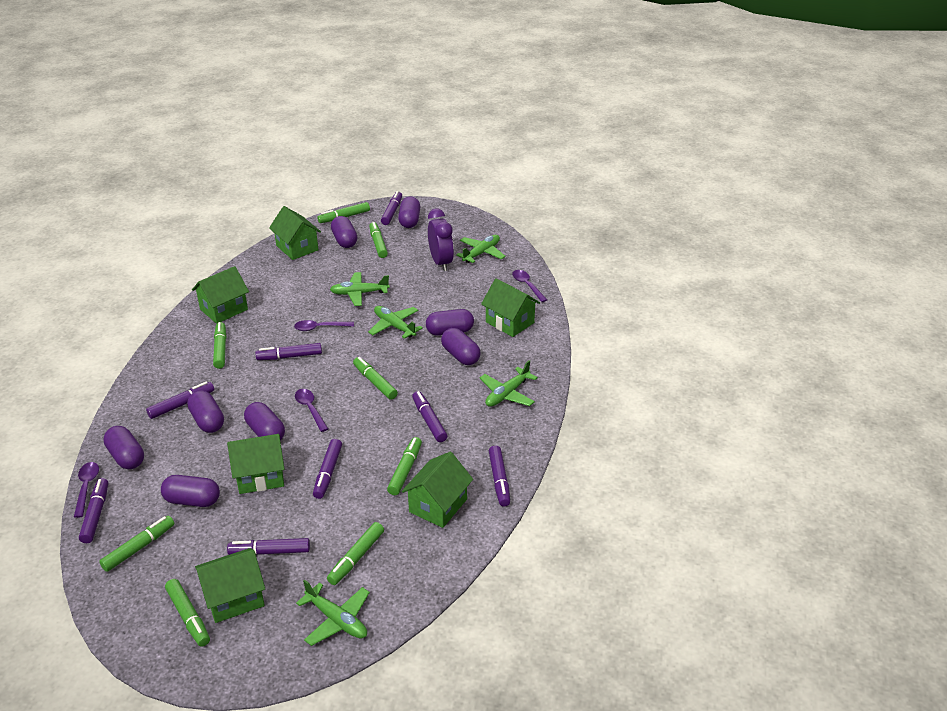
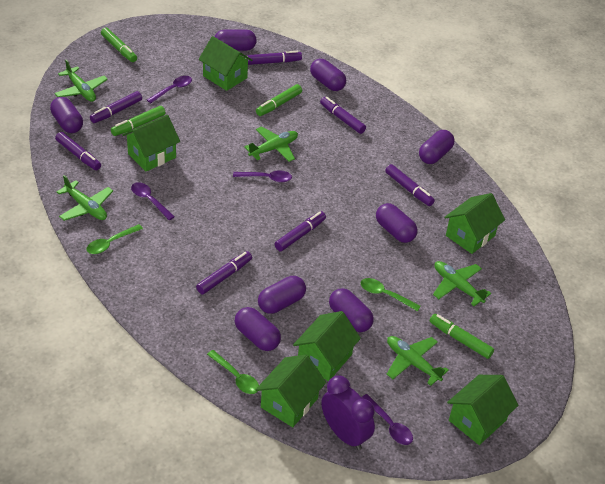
green marker: [99,516,174,572] [165,579,210,647] [213,322,226,369] [317,202,370,223] [327,522,384,585] [353,357,398,400] [369,222,388,258] [387,437,422,495] = 8 -> [101,28,137,62] [111,106,166,136] [256,84,302,116] [429,314,494,359] = 4
green spoon: none = 0 -> [87,224,143,254] [207,350,259,394] [361,278,421,311] = 3
purple marker: [79,478,108,543] [146,381,214,419] [227,538,310,555] [255,343,322,360] [313,439,342,499] [381,191,402,225] [412,391,448,442] [489,446,510,506] = 8 -> [55,132,101,170] [90,91,142,123] [196,251,252,294] [246,51,302,65] [275,211,326,251] [320,97,366,134] [385,164,435,206] = 7

